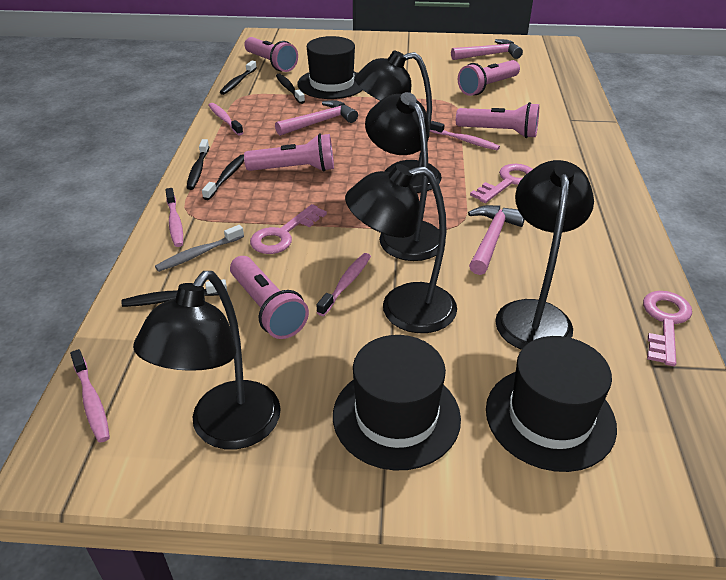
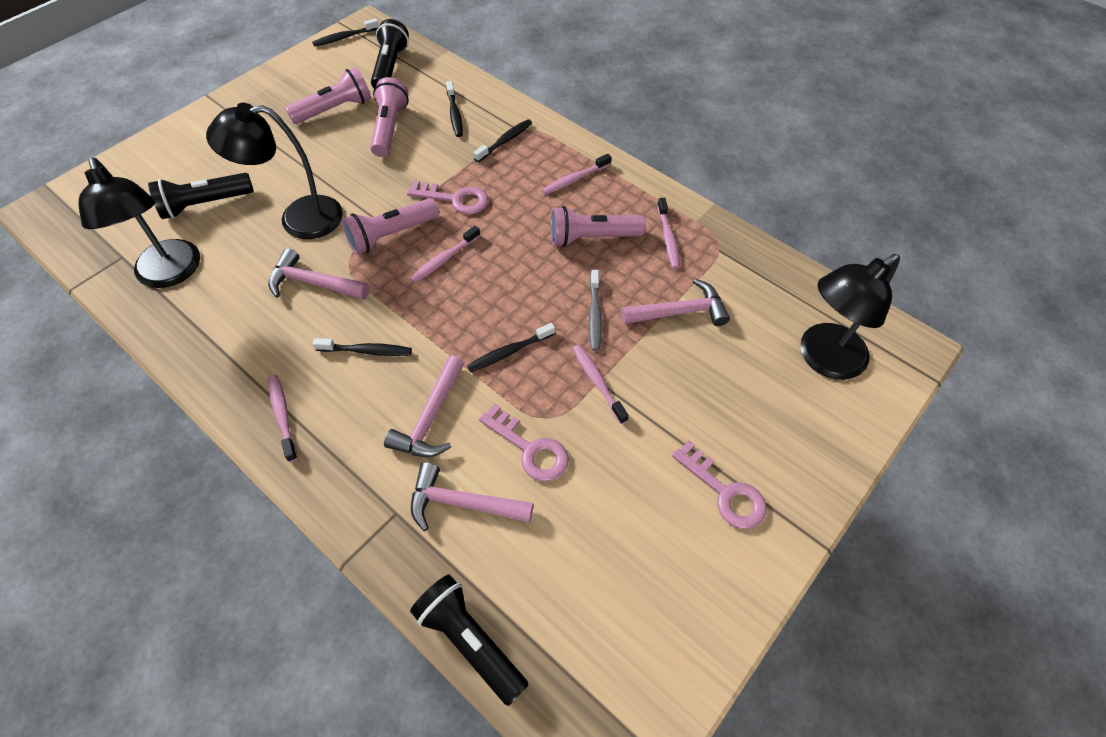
black flashlight: none = 0 -> [148,173,254,219] [371,19,409,88] [410,574,528,706] = 3
black hat: [297,36,363,99] [333,335,461,470] [486,336,617,472] = 3 -> none = 0
black lamp: [133,271,281,449] [345,164,457,333] [355,51,442,193] [365,92,446,261] [495,160,594,350] = 5 -> [79,158,200,288] [206,103,343,239] [800,254,900,380] = 3
pink flashlight: [230,256,309,339] [244,37,298,72] [244,133,334,171] [456,102,539,138] [458,60,520,96] = 5 -> [285,67,371,124] [342,198,439,255] [370,77,409,157] [550,206,646,247] = 4
pink hammer: [275,100,358,136] [451,39,523,60] [468,205,525,275] = 3 -> [268,248,369,300] [384,356,464,457] [411,462,534,531] [621,279,730,326] = 4

